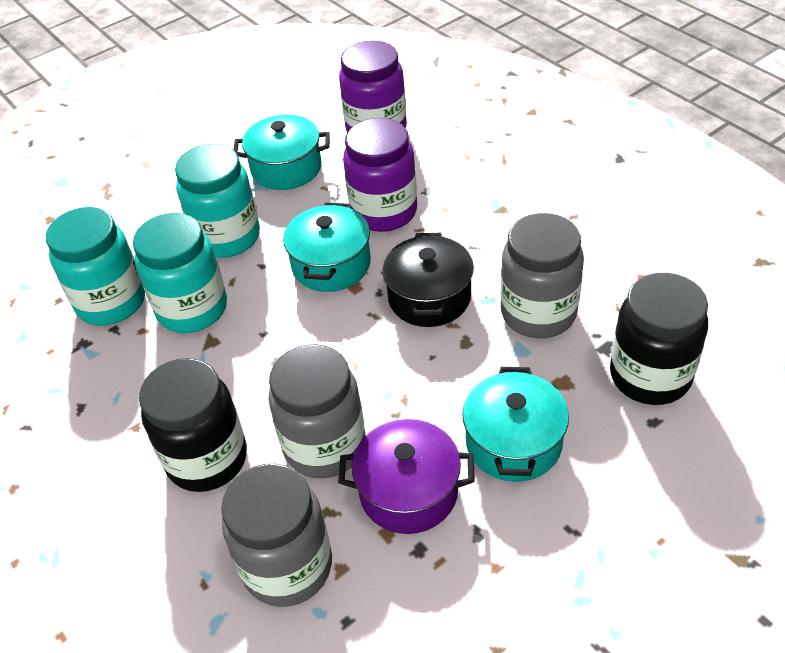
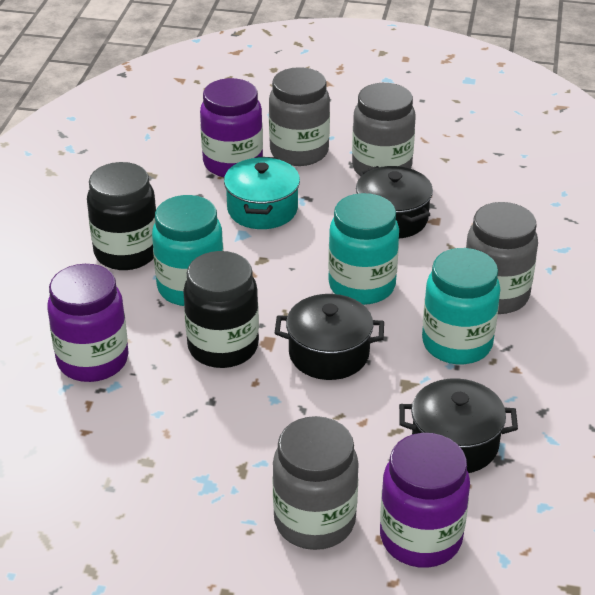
black pot: [382,233,474,327] = 1 -> [275,294,384,380] [356,166,433,239] [399,378,518,473] = 3
grey jar: [221,464,332,607] [268,344,366,478] [501,213,584,338] = 3 -> [269,67,330,166] [273,416,359,550] [352,83,416,175] [466,202,538,314] = 4
purple jar: [339,41,407,133] [343,118,417,232] = 2 -> [47,264,129,382] [200,78,263,177] [380,433,470,568] = 3
purple pot: [338,419,475,534] = 1 -> none = 0
turquoise pot: [233,115,330,190] [283,203,371,292] [462,367,569,482] = 3 -> [224,156,300,229] = 1

